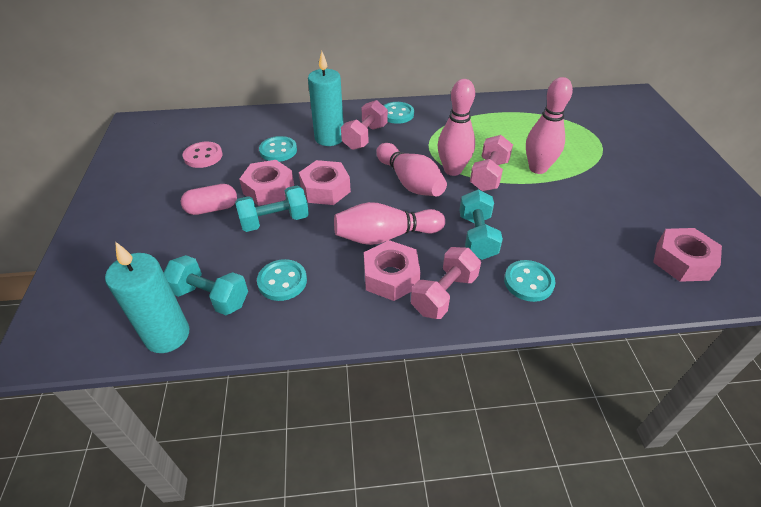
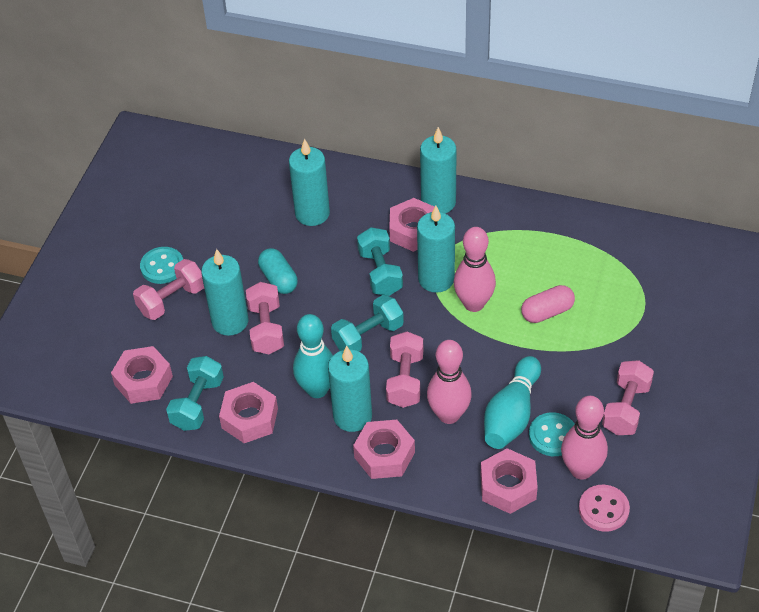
pink bowling pin: [334,202,445,245] [376,143,447,196] [438,79,475,176] [526,77,573,174] = 4 -> [427,340,472,424] [454,227,496,312] [561,396,608,480] = 3
pink dumbbell: [341,100,388,150] [411,247,481,319] [470,135,513,191] = 3 -> [133,259,204,320] [246,282,284,354] [386,332,423,408] [602,360,654,435] = 4
pink nut: [239,160,294,206] [299,160,351,205] [364,240,421,301] [653,228,722,282] = 4 -> [111,346,173,404] [219,382,278,443] [353,420,415,479] [389,198,434,252] [481,448,538,514] = 5
turquoise bowling pin: none = 0 -> [293,314,333,398] [484,356,541,449] = 2
turquoise button: [257,259,307,301] [259,136,297,162] [383,102,414,124] [504,260,556,302] = 4 -> [140,247,183,284] [529,412,575,456] = 2
turquoise candle: [105,242,190,353] [308,51,344,146] = 2 -> [201,249,248,336] [289,139,330,226] [328,345,372,432] [417,206,455,293] [420,127,457,213] = 5
turquoise capsule: none = 0 -> [258,248,298,294] = 1

